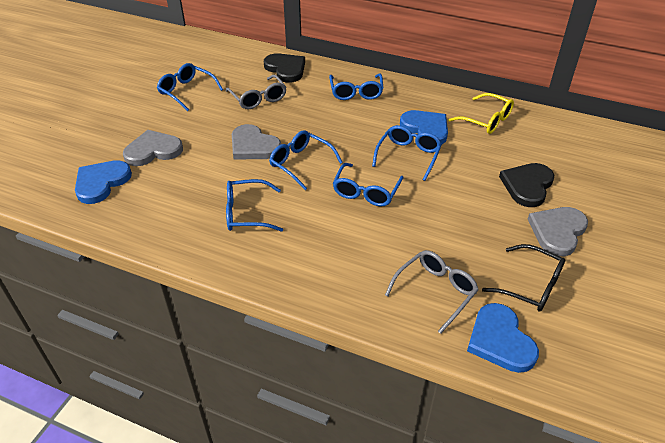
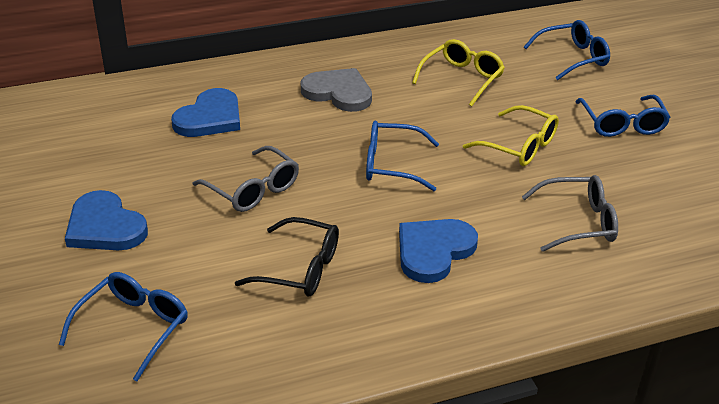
black heart: [264,53,305,83] [499,163,554,207] = 2 -> none = 0
blue glasses: [157,63,223,111] [226,179,283,232] [269,130,343,190] [329,74,383,100] [333,163,404,206] [372,125,442,181] = 6 -> [59,272,188,381] [366,121,439,191] [524,20,610,80] [576,95,671,137] = 4
grey heart: [123,130,183,166] [232,124,281,159] [528,207,588,256] = 3 -> [301,68,372,112] = 1
yellow glasses: [448,93,514,134] = 1 -> [412,39,505,107] [463,105,559,166] = 2

